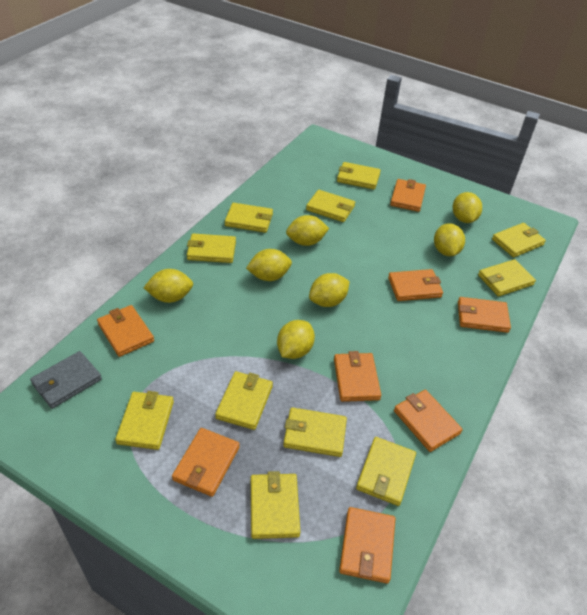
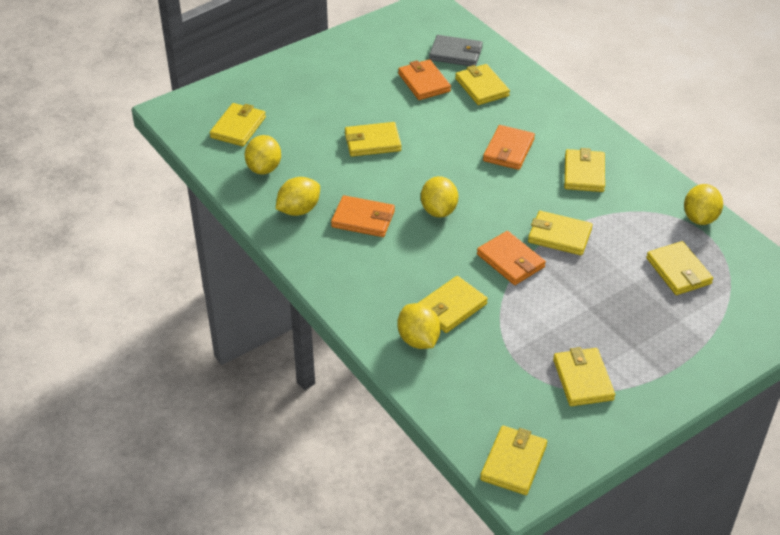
orange wallet: [97,305,154,357] [172,428,240,497] [334,351,381,402] [339,507,395,584] [388,269,443,301] [390,179,426,212] [394,390,463,452] [458,297,511,333] = 8 -> [331,195,395,237] [398,59,451,100] [477,231,546,285] [483,125,535,170] = 4
yellow lemon: [143,269,193,303] [246,249,292,281] [277,320,315,359] [286,215,329,246] [309,273,350,307] [434,223,465,256] [453,192,482,223] = 7 -> [245,135,281,175] [276,177,320,216] [397,303,441,349] [421,176,458,218] [684,184,723,225] = 5
yellow wallet: [115,391,174,450] [187,233,236,263] [215,371,273,430] [225,203,273,233] [251,471,300,539] [283,407,347,457] [306,190,355,222] [337,162,381,189] [356,437,416,506] [478,259,536,297] [492,223,546,257] = 11 -> [210,103,266,146] [345,122,402,157] [418,276,488,333] [455,64,510,105] [480,426,547,495] [528,211,593,255] [553,347,615,406] [564,148,605,192] [646,241,713,295] = 9

